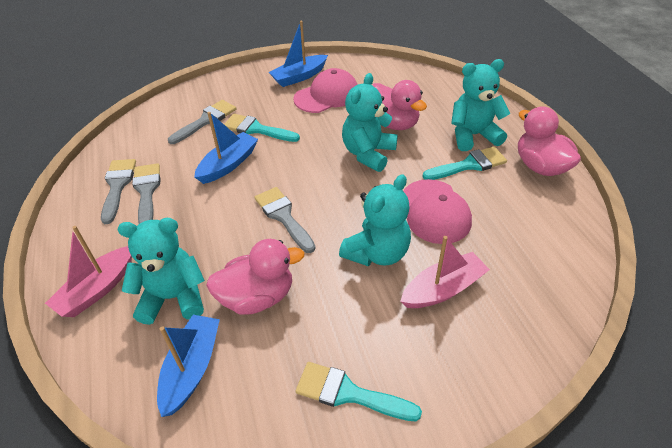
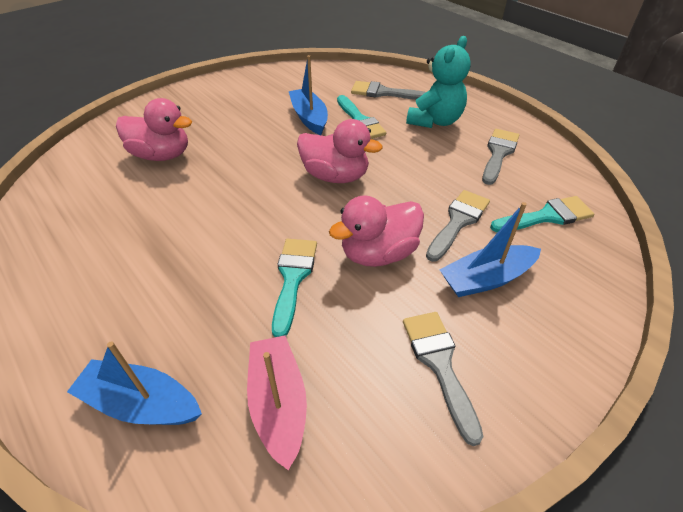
pink boat: [45,226,132,317] [400,236,490,308] = 2 -> [247,335,307,470] = 1
pink cap: [293,68,358,113] [404,179,472,244] = 2 -> none = 0
turquoise teddy bear: [118,218,205,325] [339,174,411,266] [342,73,398,172] [451,59,510,151] = 4 -> [406,36,471,128] = 1

